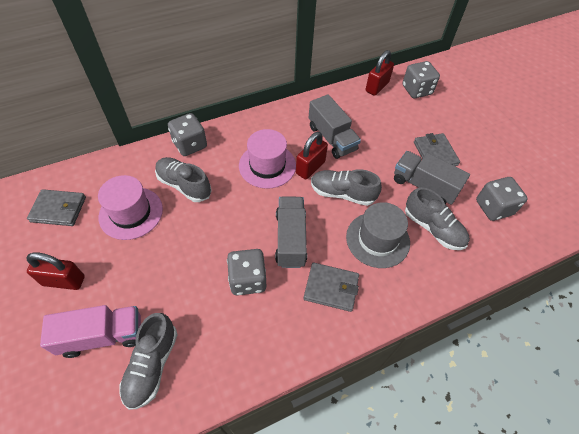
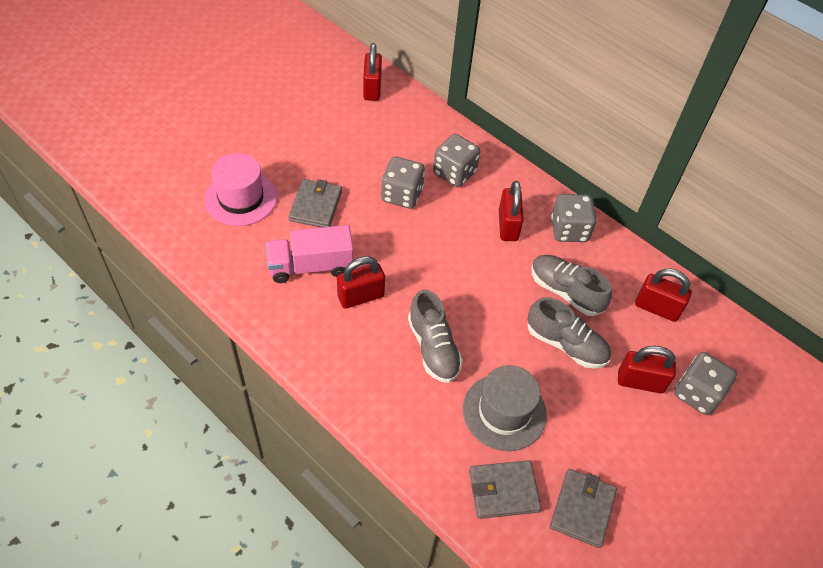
grey shoe: [119,313,178,410] [155,157,212,202] [311,169,382,206] [405,187,470,250] = 4 -> [408,290,463,383] [527,297,611,368] [531,255,612,316] = 3
grey truck: [275,196,307,268] [308,94,361,159] [394,151,470,204] = 3 -> none = 0
pink hat: [98,175,163,240] [239,129,296,189] = 2 -> [204,153,277,226] = 1
red padlock: [26,252,85,290] [296,132,328,180] [366,50,394,96] = 3 -> [337,256,385,309] [363,43,382,101] [499,181,524,241] [618,346,676,394] [635,269,692,322] = 5

